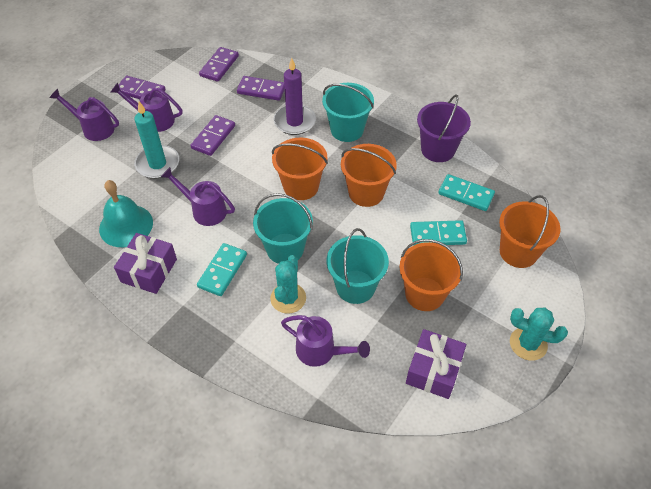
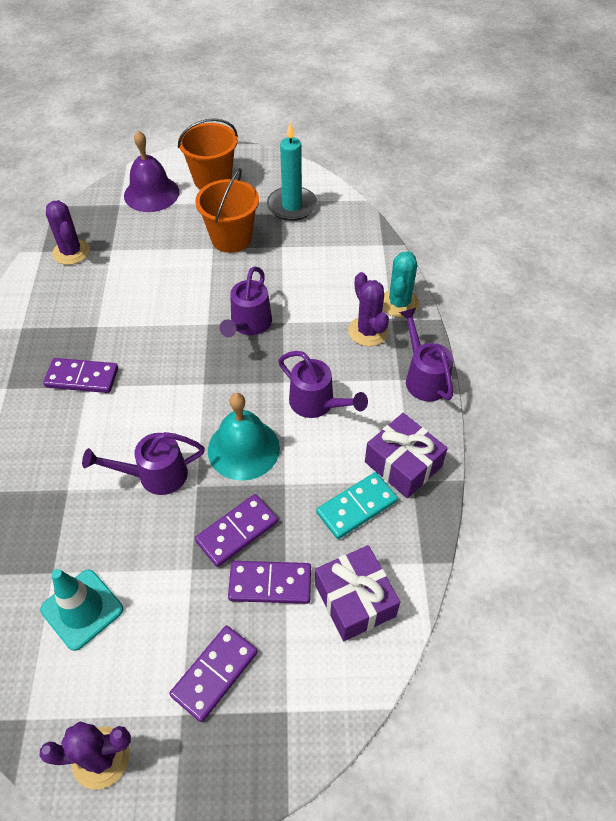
orange bucket: [272,138,328,200] [341,144,397,207] [399,239,463,311] [499,195,561,268] = 4 -> [178,118,238,190] [195,168,259,253] = 2
purple bell: none = 0 -> [124,130,179,212] = 1
purple bucket: [417,95,471,162] = 1 -> none = 0
purple cactus: none = 0 -> [40,722,131,790] [46,200,90,265] [348,272,389,346] = 3
purple candle: [274,58,316,135] = 1 -> none = 0
turquoise bucket: [253,193,313,264] [322,83,374,142] [327,228,389,304] = 3 -> none = 0
turquoise cactus: [270,255,306,314] [510,308,568,361] = 2 -> [383,251,419,318] = 1
turquoise domino: [197,243,247,296] [410,220,467,246] [438,174,495,211] = 3 -> [316,472,398,539] = 1
turquoise traffic cone: none = 0 -> [40,569,123,651] = 1

